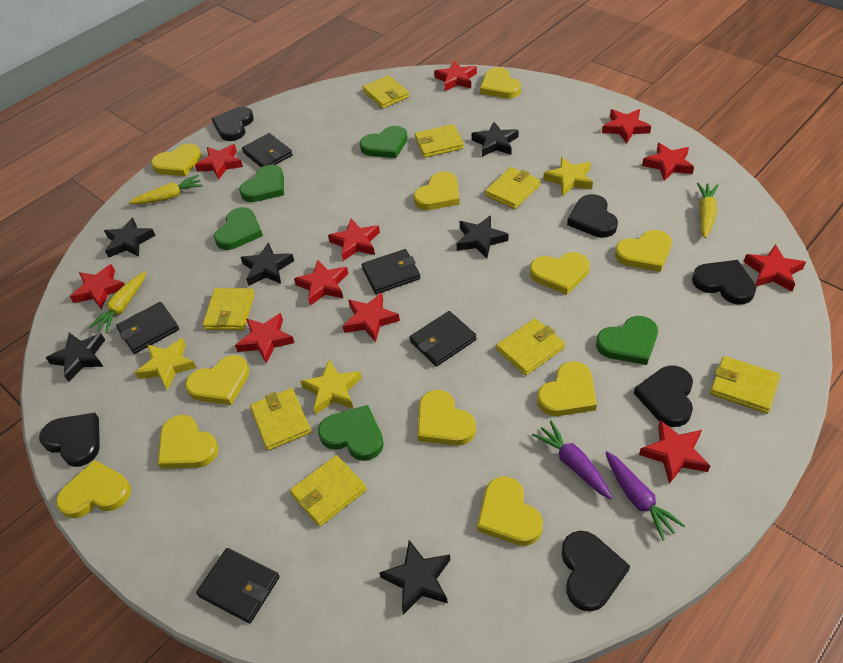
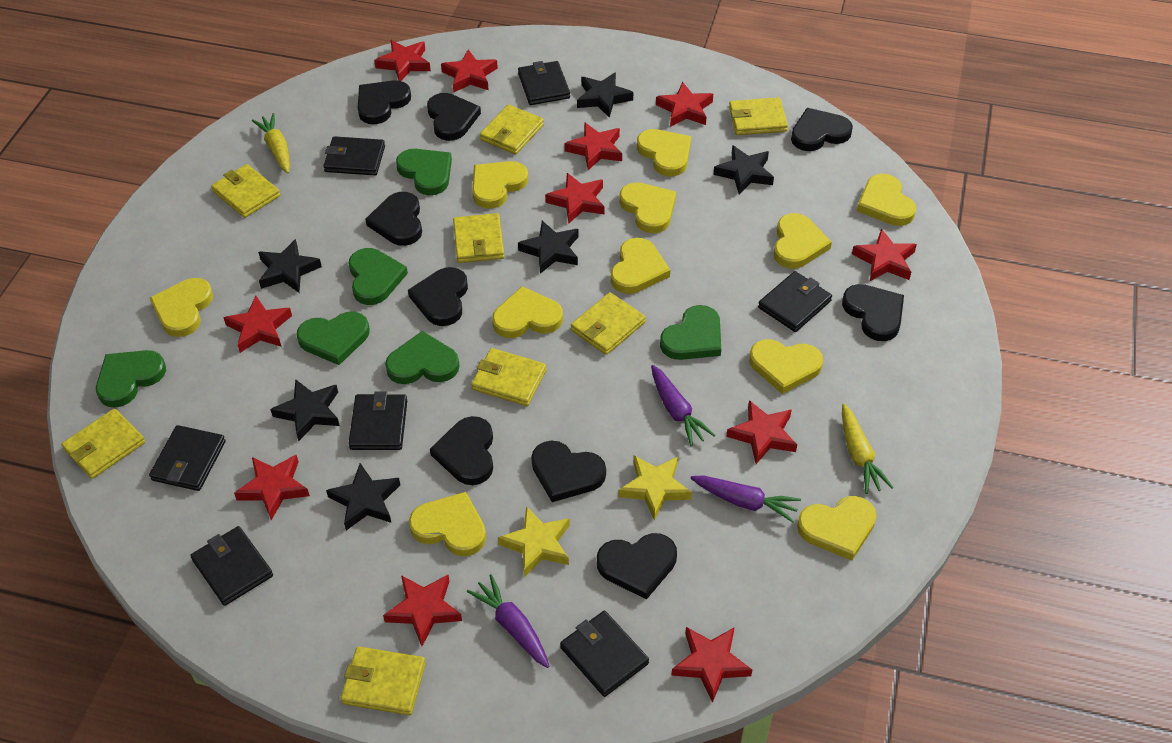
black heart: [39,413,100,467] [212,107,254,141] [561,531,630,612] [567,194,618,238] [634,365,693,427] [692,260,756,304] = 6 -> [358,80,411,124] [365,192,422,246] [408,267,468,326] [427,93,481,141] [430,416,493,485] [531,441,606,502] [597,533,677,600] [791,108,853,151] [842,284,904,341] = 9
black wallet: [116,302,179,354] [196,548,280,623] [242,133,293,167] [362,249,420,294] [409,311,476,367] = 5 -> [149,425,226,491] [190,526,273,606] [323,136,385,175] [348,391,407,450] [518,61,570,105] [560,611,649,697] [758,271,832,332] = 7
green heart: [214,207,263,250] [239,165,284,202] [318,405,384,461] [360,126,408,158] [596,316,658,365] = 5 -> [96,350,166,408] [297,312,370,365] [349,248,408,305] [385,331,459,384] [396,149,452,195] [660,305,721,360] = 6
purple carrot: [532,421,612,499] [605,451,685,540] = 2 -> [467,574,549,668] [651,365,715,446] [690,475,801,522] = 3
yellow carrot: [88,271,146,333] [129,175,203,204] [697,183,718,238] = 3 -> [252,113,290,173] [842,404,894,494] = 2
yellow star: [135,338,196,390] [300,360,362,414] [543,157,593,196] = 3 -> [498,506,570,577] [618,455,692,521] = 2

